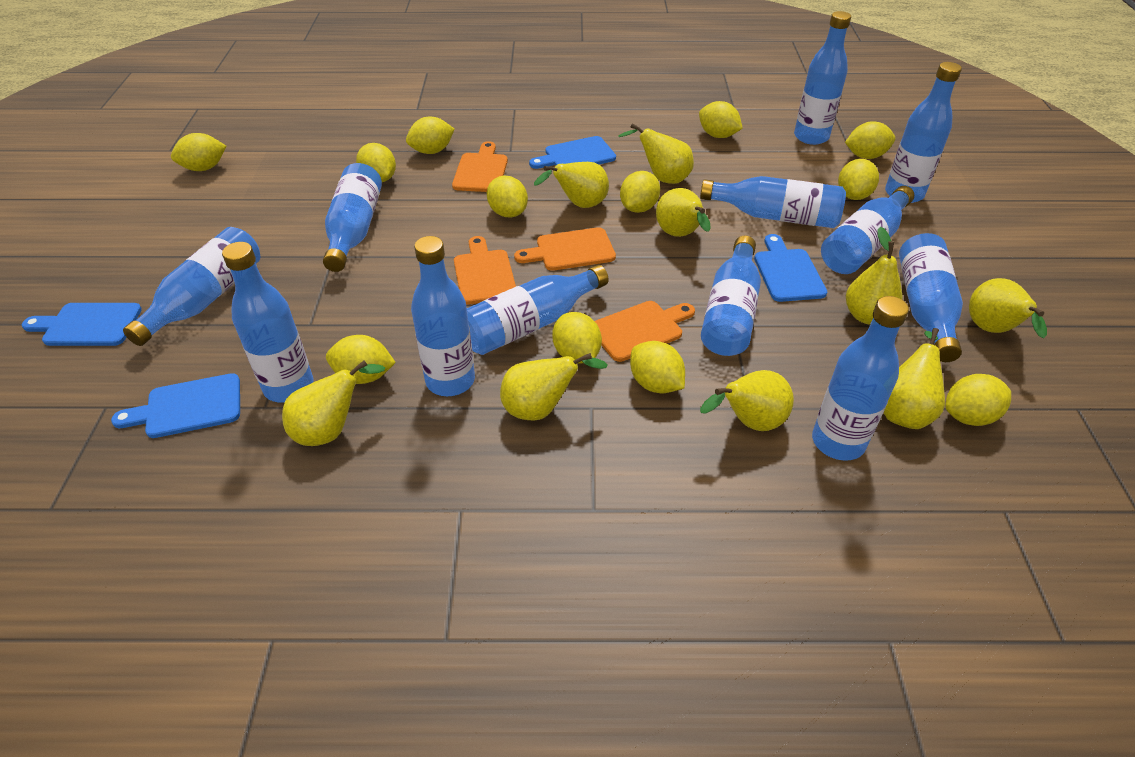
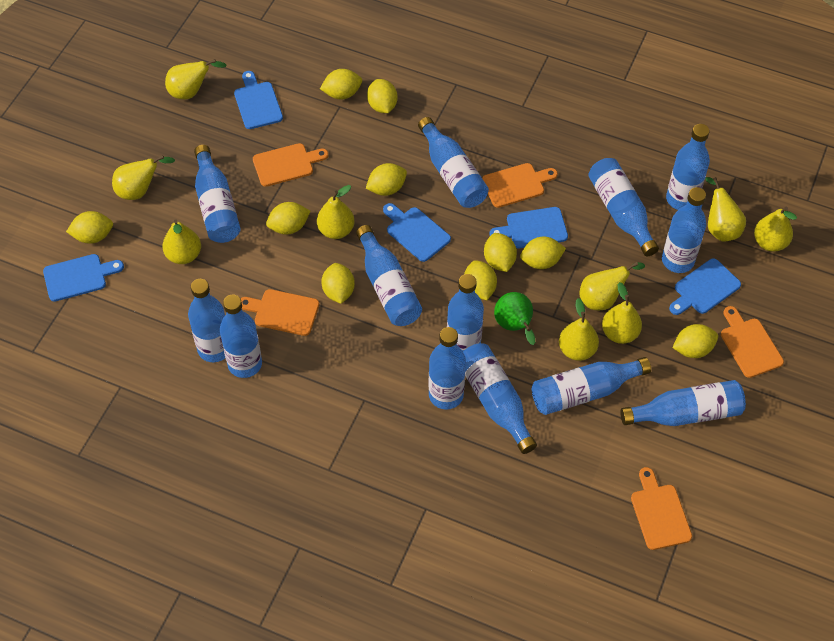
blue bottle: [123,227,261,346] [222,242,313,403] [323,163,382,272] [411,236,475,396] [467,265,609,355] [700,176,846,228] [701,235,761,356] [794,11,851,145] [812,296,909,460] [821,186,914,274] [885,62,962,203] [899,233,963,362] = 12 -> [188,279,225,362] [194,145,241,243] [220,295,262,378] [356,225,422,326] [418,117,489,208] [428,327,466,410] [447,274,484,351] [463,343,537,454] [532,357,651,415] [588,158,659,256] [620,380,746,426] [662,187,706,273] [666,124,710,210] = 13
blue cutting board: [22,303,142,346] [111,373,240,438] [529,136,616,169] [754,234,827,302] = 4 -> [43,254,124,302] [234,71,283,129] [383,203,451,262] [490,207,568,248] [669,259,741,315] = 5
green pear: none = 0 -> [494,292,535,345] = 1
orange cutting board: [452,141,508,192] [454,236,516,305] [514,227,616,271] [595,301,695,362] = 4 -> [241,289,319,336] [253,143,328,187] [482,163,558,208] [631,467,692,550] [721,306,784,378] = 5
yellow lemon: [171,133,226,171] [326,335,396,384] [356,143,396,182] [406,117,455,154] [487,176,528,218] [552,312,602,364] [620,171,660,213] [630,341,685,393] [699,101,743,138] [838,159,879,200] [845,121,895,159] [945,374,1011,426] = 12 -> [66,211,113,244] [266,202,310,235] [320,69,362,99] [321,263,355,304] [366,163,407,196] [367,79,397,113] [464,260,497,300] [484,233,517,272] [520,237,566,269] [672,324,718,358] = 10

